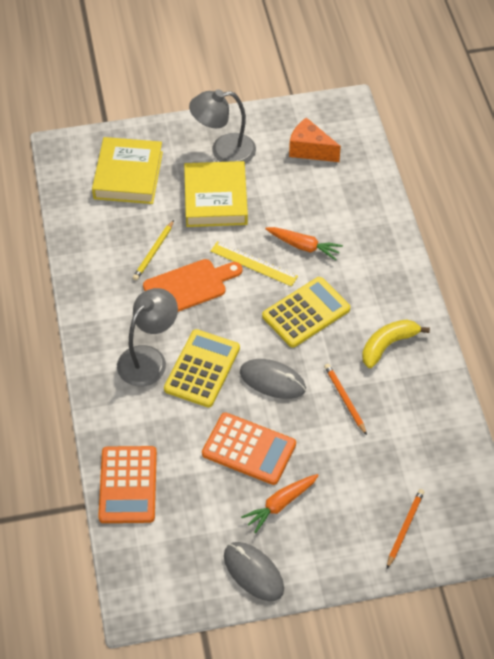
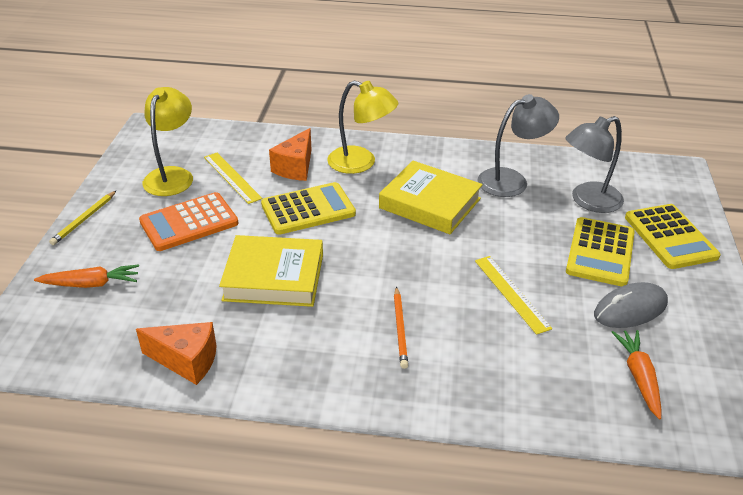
grey mouse: [224,542,284,601] [240,359,306,399] = 2 -> [594,282,668,328] = 1
orange calculator: [98,446,157,523] [202,412,296,485] = 2 -> [139,192,238,251] = 1
orange cheese: [289,117,341,162] = 1 -> [136,322,217,385] [269,128,312,181] = 2
orange cutting board: [143,259,243,312] = 1 -> none = 0
orange pencil: [324,364,367,435] [387,489,424,568] = 2 -> [394,286,408,369] = 1
yellow banana: [362,319,430,368] = 1 -> none = 0
yellow calculator: [164,329,240,407] [262,277,350,348] = 2 -> [261,182,356,235] [566,217,635,287] [625,204,721,269] = 3
yellow lamp: none = 0 -> [143,87,193,196] [327,81,398,174] = 2
yellow ruler: [211,241,298,286] = 1 -> [204,153,262,204] [475,256,552,335] = 2

